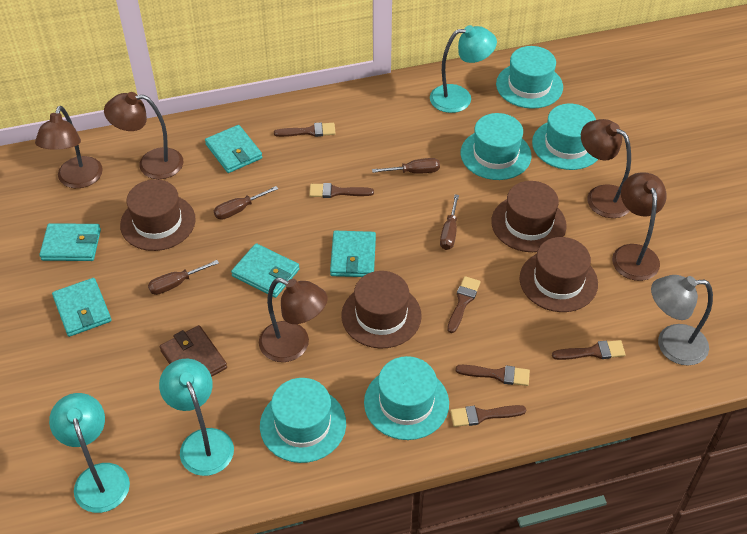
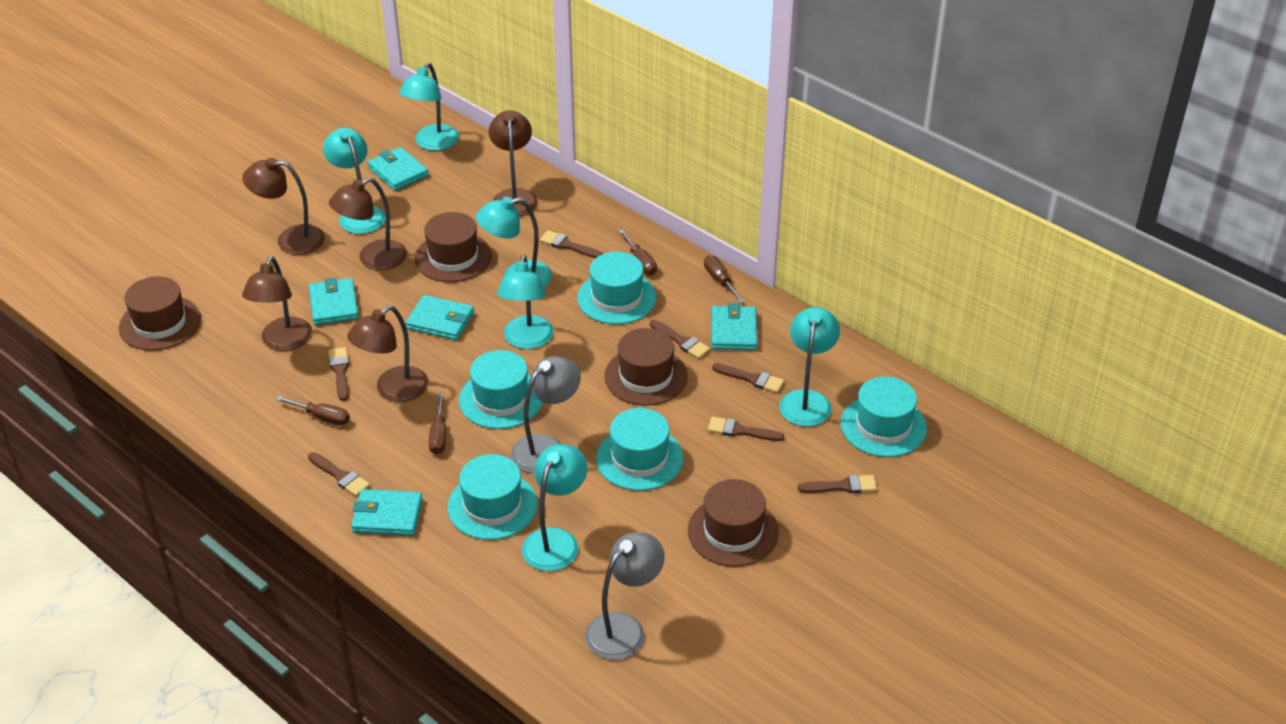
brown brush: [274,123,336,137] [309,183,374,198] [447,276,481,333] [450,405,526,427] [455,365,530,386] [552,340,626,360] = 6 -> [308,452,370,496] [328,347,349,401] [540,230,603,258] [650,320,710,359] [708,417,784,441] [712,363,784,393] [798,475,877,493] = 7
brown wallet: [160,325,227,377] = 1 -> none = 0
grey lamp: [651,275,713,365] = 1 -> [511,356,581,473] [585,532,665,660] = 2
turquoise lamp: [49,393,130,513] [159,359,234,476] [430,25,497,113] = 3 -> [323,128,386,234] [399,63,459,151] [476,196,552,287] [497,255,553,349] [522,444,588,571] [779,307,840,427] = 6

